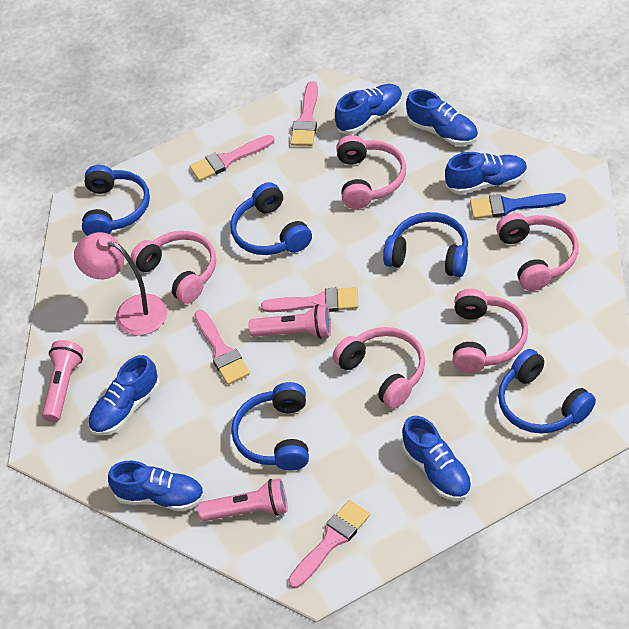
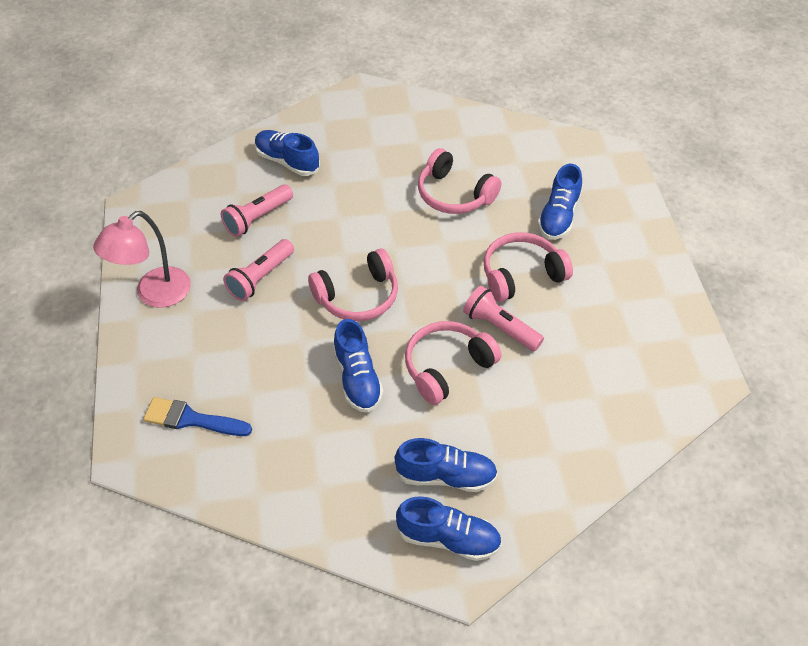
blue headphones: [82,165,150,236] [230,182,312,255] [231,382,309,471] [383,212,468,277] [498,349,596,434] = 5 -> none = 0
blue shoe: [88,355,160,435] [108,461,204,511] [335,84,403,135] [402,416,472,501] [406,89,478,146] [445,152,528,194] = 6 -> [255,130,320,176] [333,319,383,413] [395,438,498,492] [396,496,502,561] [538,164,582,240] = 5
pink brush: [189,135,274,181] [194,310,250,385] [261,287,358,312] [288,500,370,588] [290,81,318,146] = 5 -> none = 0
pink headphones: [131,231,216,304] [333,327,425,409] [336,135,406,209] [452,289,528,373] [496,213,579,291] = 5 -> [308,248,398,321] [405,321,502,405] [418,148,502,214] [483,232,573,302] = 4

